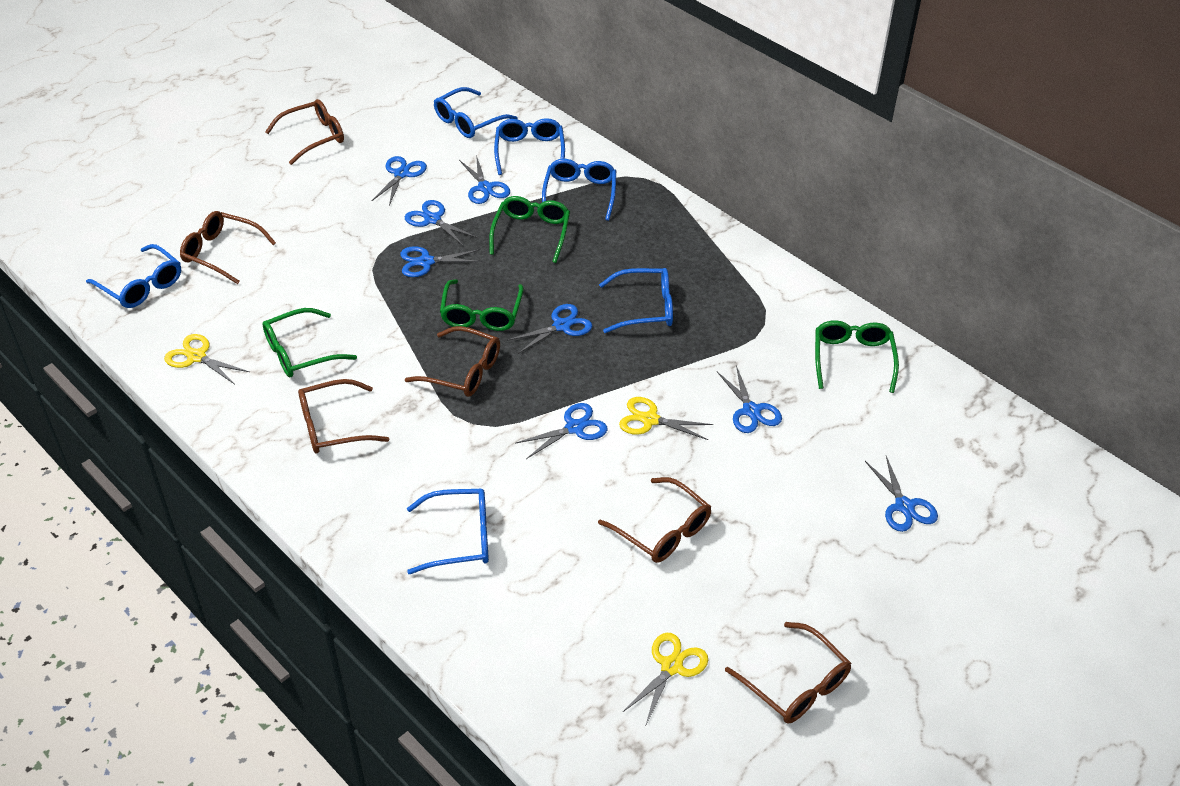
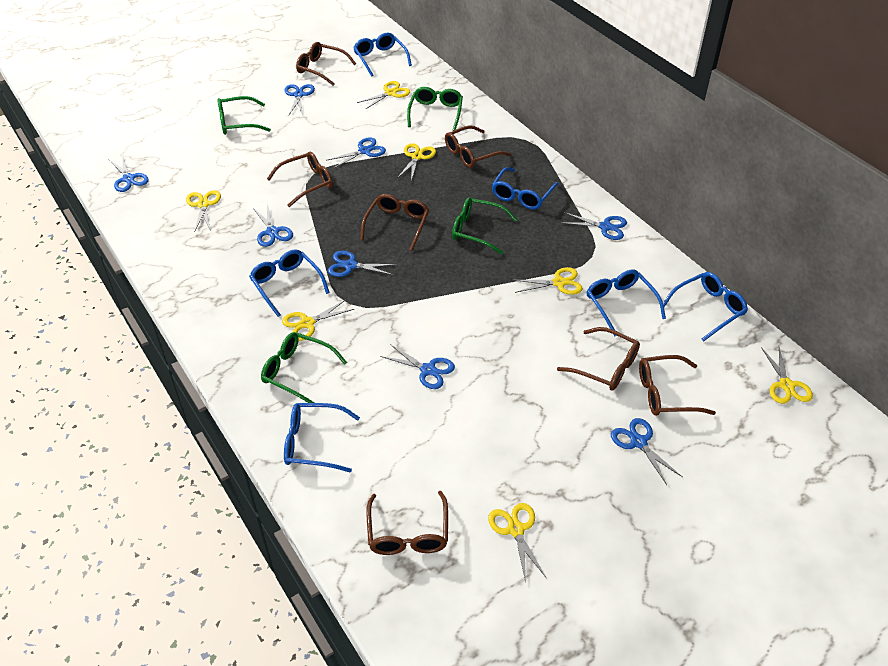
brown glasses: [180,211,276,284] [265,99,344,165] [298,379,389,453] [405,326,500,397] [598,477,711,563] [725,622,851,724] = 6 -> [267,151,333,207] [296,42,356,86] [360,194,429,251] [367,491,448,555] [445,125,511,168] [557,327,640,391] [639,355,716,416] = 7
yellow scissors: [164,334,249,384] [619,397,713,440] [623,633,708,726] = 3 -> [186,190,221,232] [282,299,354,341] [357,81,410,109] [397,143,436,181] [488,503,546,582] [513,267,583,295] [761,347,813,404] = 7

